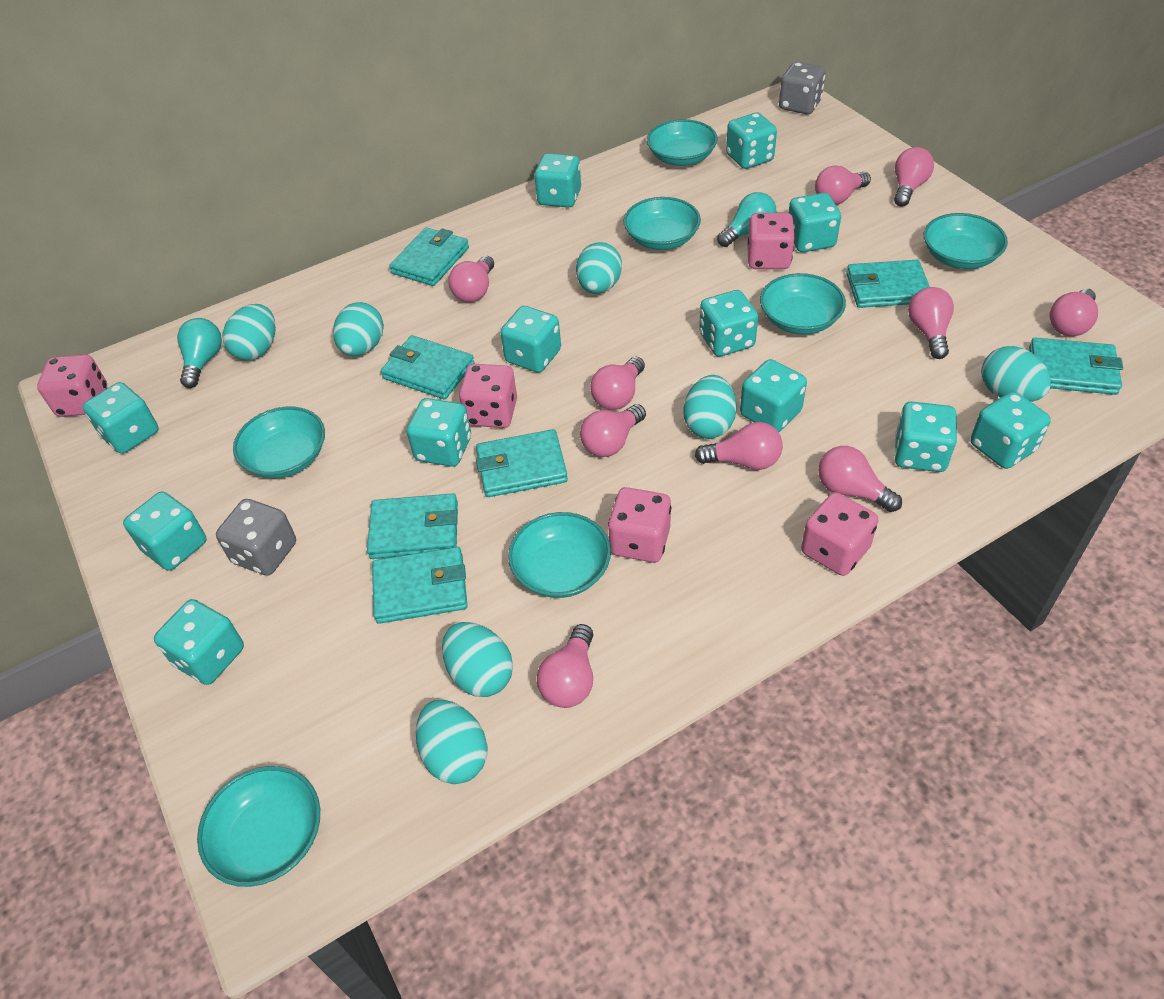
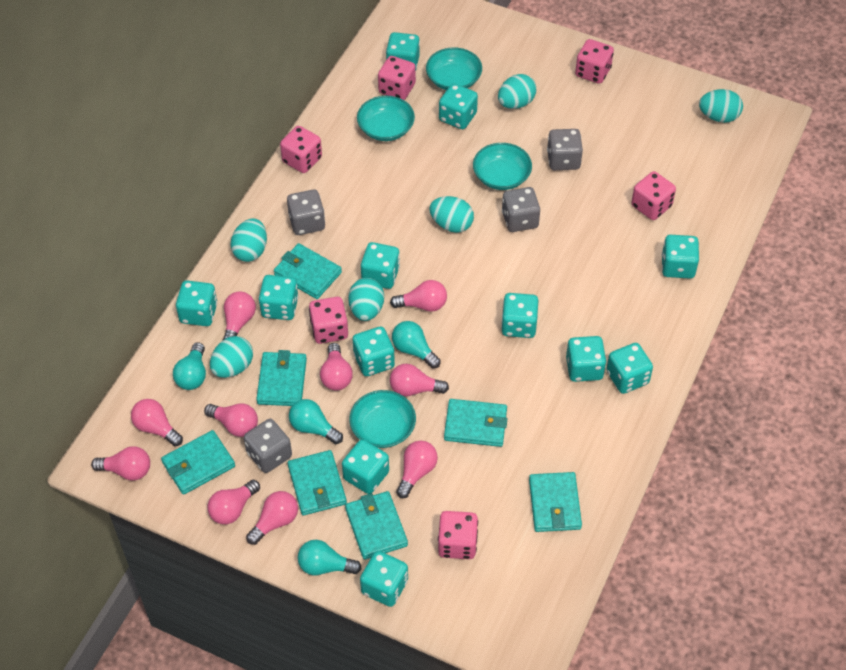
grey dice: [216,499,296,576] [779,62,825,114] = 2 -> [244,419,292,473] [287,190,325,235] [502,187,540,232] [547,129,583,170] = 4
pink dice: [37,355,107,417] [459,364,517,428] [608,487,671,562] [747,213,795,269] [801,492,878,576] = 5 -> [280,126,322,173] [309,297,348,344] [378,56,416,100] [438,511,478,559] [575,39,614,84] [631,171,676,220] = 6
turquoise bowl: [197,766,320,887] [233,407,325,478] [508,512,611,598] [623,197,701,250] [647,119,718,166] [760,273,846,334] [924,213,1008,269] = 7 -> [349,390,416,448] [357,96,415,141] [426,47,482,90] [473,143,532,190] = 4
turquoise egg: [222,304,276,360] [333,302,384,356] [416,700,487,784] [442,622,513,697] [576,242,622,294] [683,375,737,439] [981,346,1051,402] = 7 -> [210,336,253,378] [231,218,267,262] [348,278,384,321] [429,196,474,233] [498,74,536,109] [699,89,743,123] = 6
turquoise light bulb: [177,318,222,388] [717,192,777,247] = 2 -> [173,342,206,390] [289,399,343,444] [298,540,362,575] [392,321,441,369] = 4

